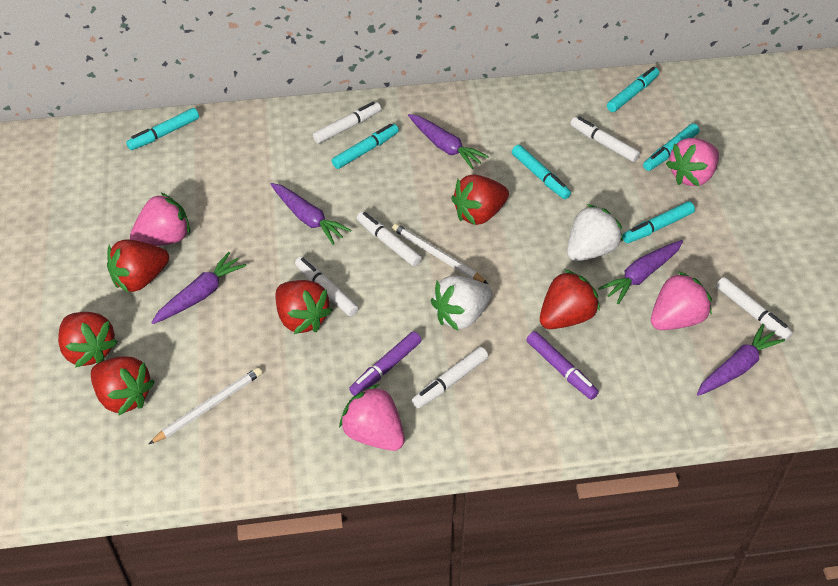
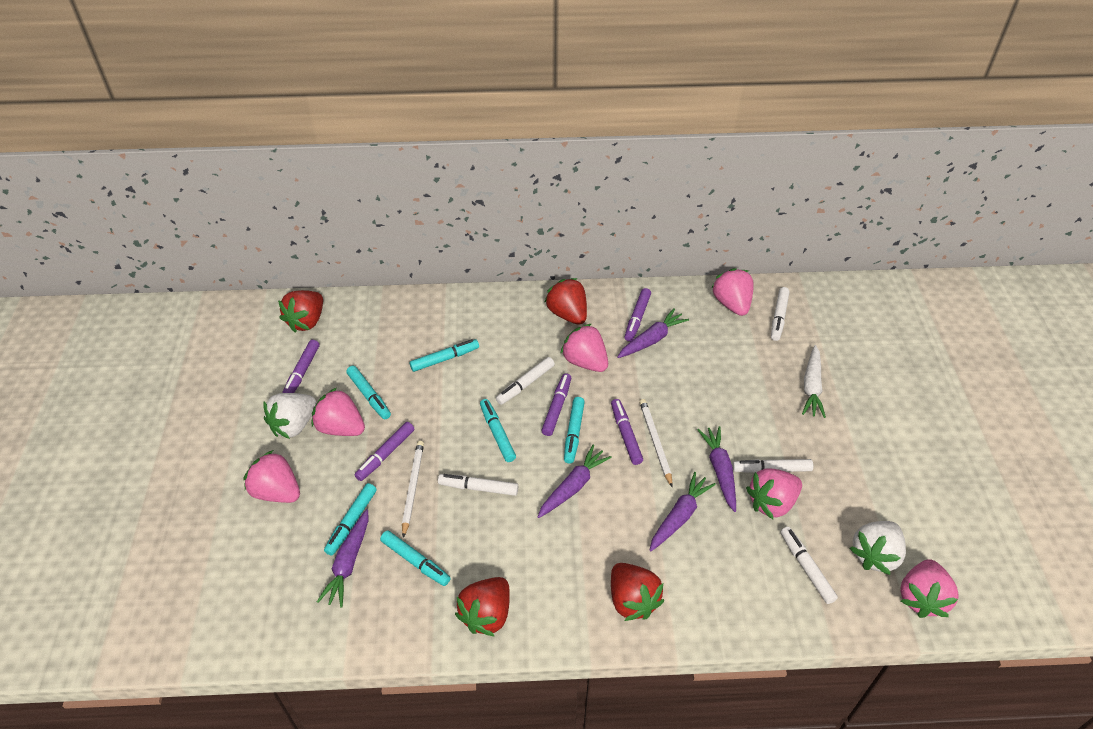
pink strawberry: [130,192,190,246] [339,384,405,451] [651,271,712,330] [666,138,719,186] = 4 -> [243,450,300,503] [312,388,365,436] [560,324,608,372] [711,268,754,316] [746,468,802,519] [900,559,958,618] = 6
purple marker: [349,331,422,396] [526,331,599,400] = 2 -> [282,340,320,393] [354,422,414,481] [541,373,571,436] [611,399,643,465] [625,288,651,342] = 5
red strawberry: [58,312,118,368] [91,356,155,416] [107,239,169,293] [275,280,332,334] [451,174,509,225] [540,269,600,329] = 6 -> [278,290,323,332] [455,577,510,637] [544,278,587,325] [611,563,665,621] = 4
white carrot: none = 0 -> [802,345,826,418] = 1
white marker: [295,257,358,316] [313,102,381,144] [357,211,422,266] [412,347,488,408] [570,117,640,162] [716,277,793,341] = 6 -> [438,474,518,496] [496,357,555,405] [732,459,813,473] [771,287,790,341] [781,527,838,604] = 5

